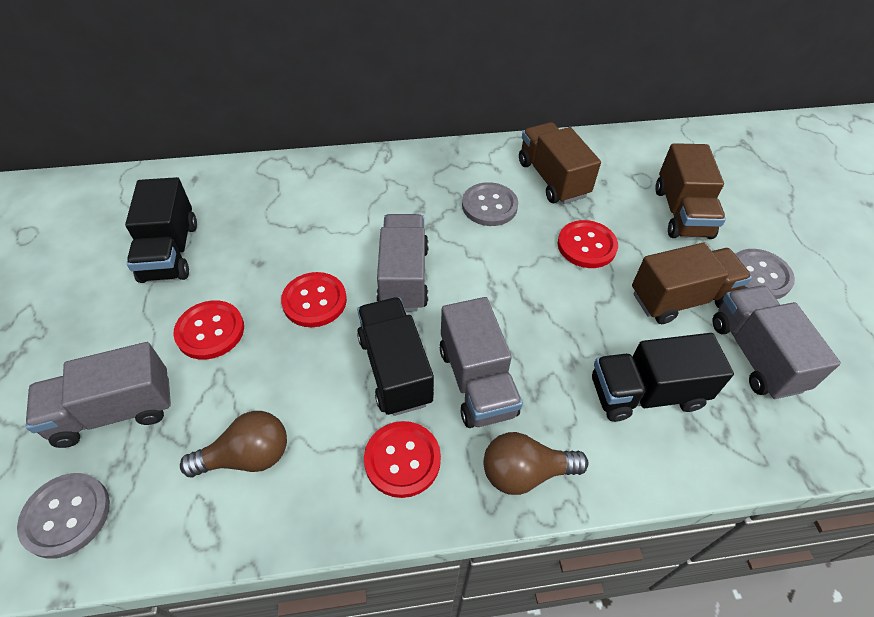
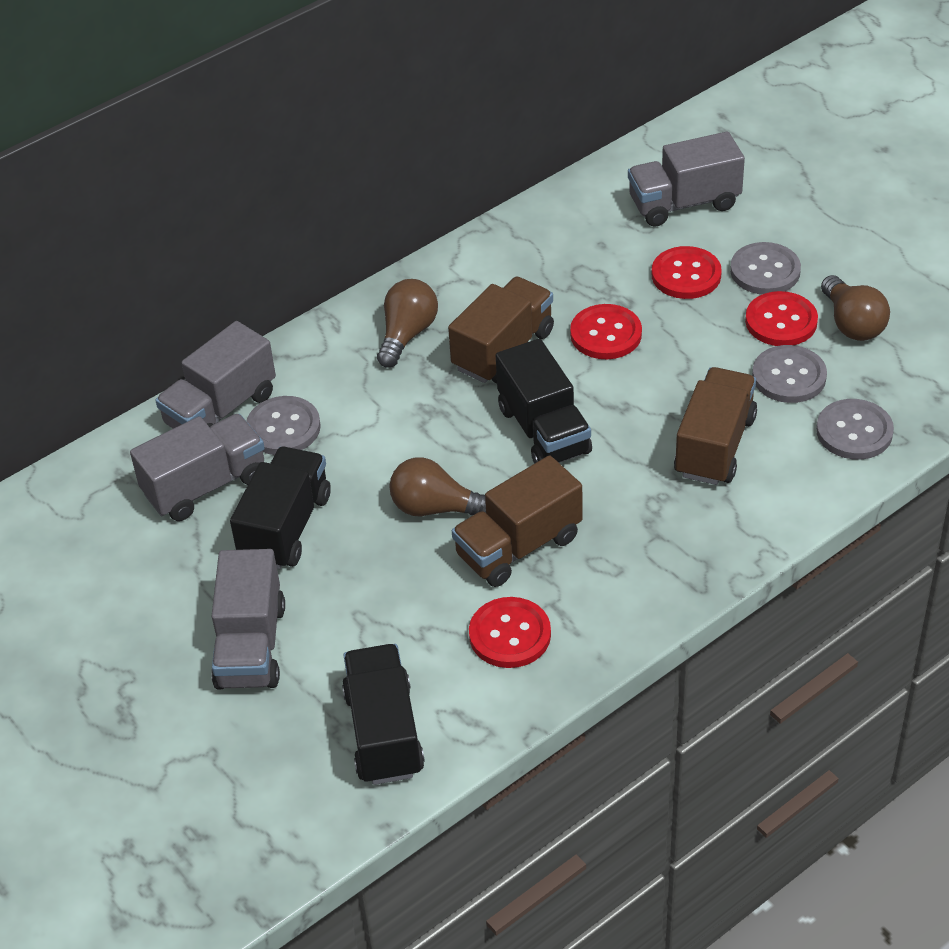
brown light bulb: [180,411,287,477] [483,432,588,495] = 2 -> [377,279,438,368] [389,457,486,517] [821,275,890,341] = 3
grey button: [17,473,110,559] [462,182,518,226] [735,249,795,299] = 3 -> [247,396,321,455] [730,242,801,294] [752,345,827,403] [816,399,894,460] = 4

